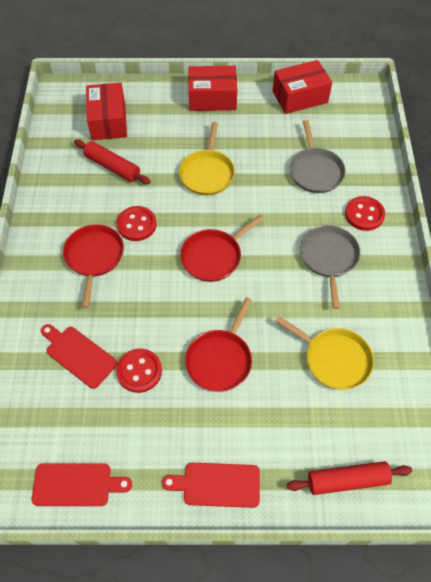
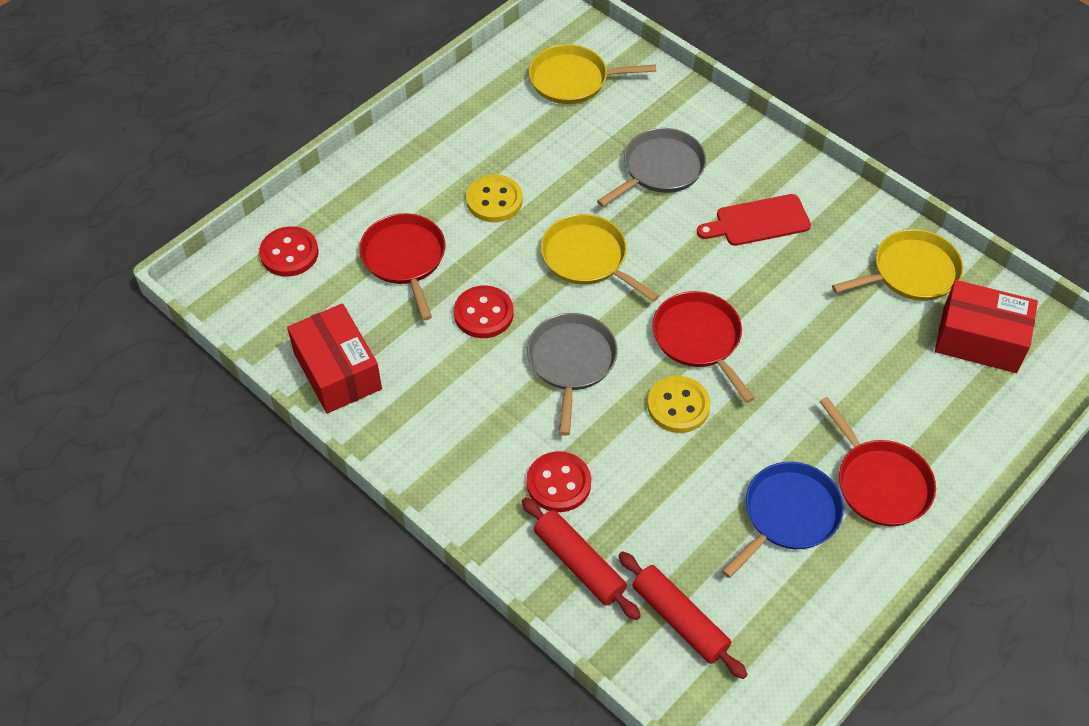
blue pan: none = 0 -> [722,462,844,578] = 1
red box: [86,83,127,140] [188,66,237,111] [273,60,332,114] = 3 -> [287,303,382,414] [935,280,1038,373] = 2
red cutting board: [32,463,132,506] [41,324,117,389] [162,463,260,508] = 3 -> [697,194,811,246] = 1
yellow button: none = 0 -> [466,175,523,222] [647,376,711,433] = 2
yellow pan: [179,122,235,195] [275,316,374,390] = 2 -> [529,44,656,104] [541,214,659,302] [832,229,964,301] = 3

